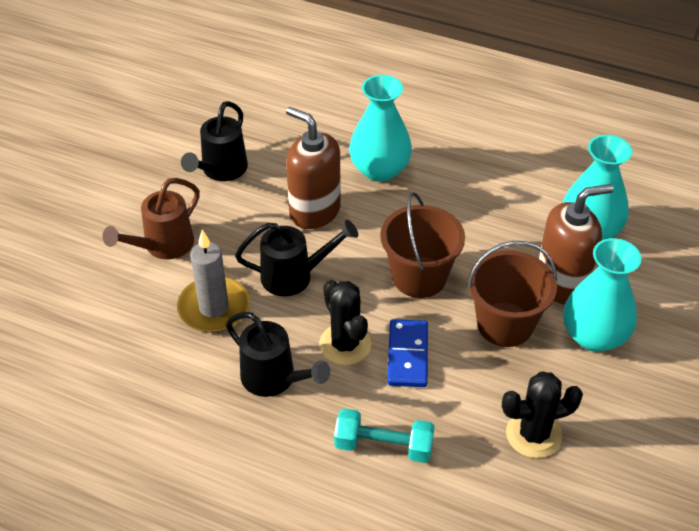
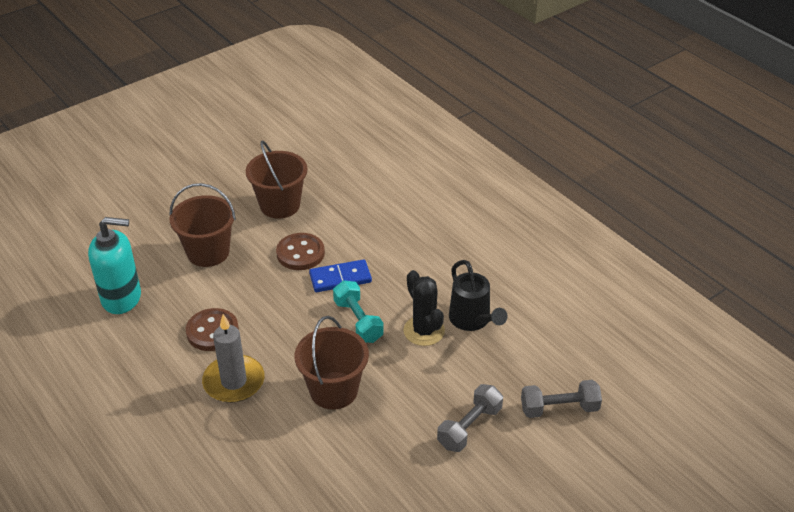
black cactus: [319,280,371,365] [502,371,583,458] = 2 -> [403,270,445,346] = 1
black watering can: [181,101,248,181] [226,312,330,397] [235,220,358,296] = 3 -> [449,260,508,331] = 1
brown bucket: [380,192,465,298] [467,241,557,347] = 2 -> [169,183,236,267] [246,141,308,219] [295,316,369,410] = 3
brown button: none = 0 -> [186,308,239,351] [276,233,325,270] = 2
brown soap dispenser: [286,107,341,229] [539,184,614,305] = 2 -> none = 0
brown watering can: [102,178,200,260] = 1 -> none = 0
grey dumbbell: none = 0 -> [437,384,503,452] [521,380,602,418] = 2
turquoise soap dispenser: none = 0 -> [88,217,141,314] = 1
turquoise vase: [349,75,412,182] [562,135,632,241] [563,238,641,352] = 3 -> none = 0

